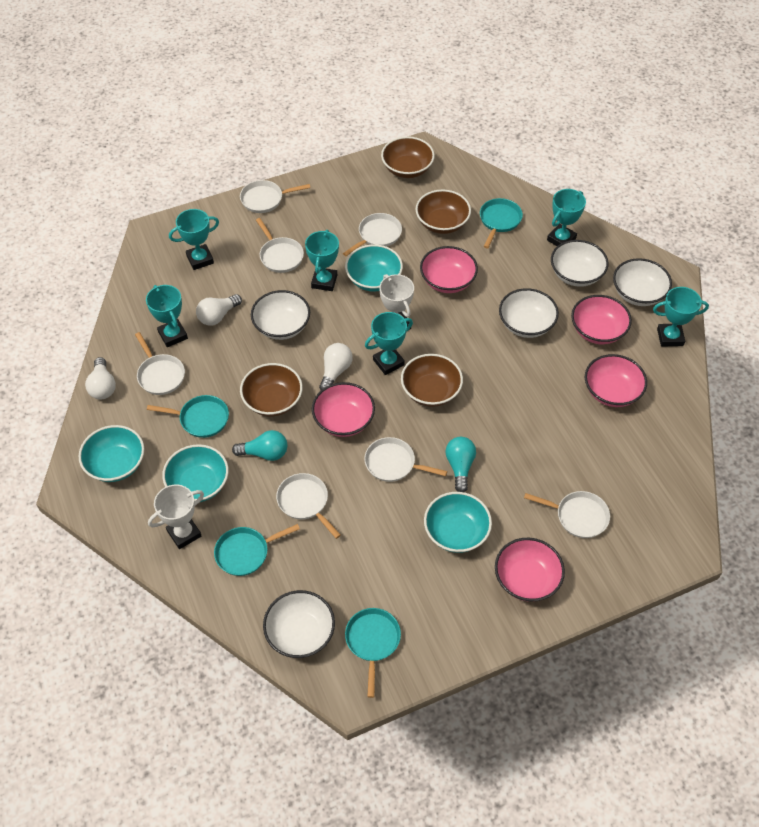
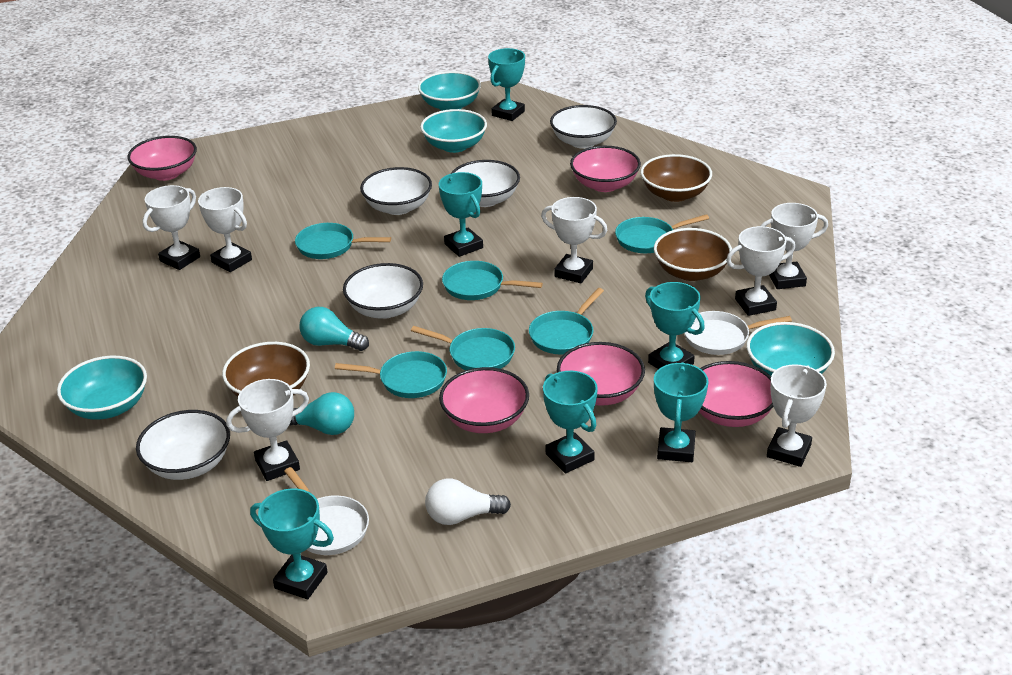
brown bowl: [240,363,303,416] [381,136,435,178] [401,354,463,407] [415,190,471,234] = 4 -> [222,342,310,397] [641,154,712,202] [654,228,732,281] = 3
turquoise pan: [147,395,229,438] [214,524,300,576] [345,608,401,698] [480,198,523,248] = 4 -> [295,223,391,259] [335,351,447,398] [411,326,515,370] [442,261,543,300] [529,288,604,354] [615,214,709,253] = 6
white light bulb: [85,357,116,400] [196,294,242,326] [319,343,353,390] = 3 -> [425,478,511,525] = 1
white pan: [135,332,185,395] [240,180,310,213] [256,218,304,273] [276,473,341,539] [343,213,402,256] [364,437,447,482] [524,491,610,538] = 7 -> [284,467,369,555] [684,311,792,355] = 2
white trophy: [148,485,204,549] [379,274,414,330] = 2 -> [142,185,200,270] [198,187,252,272] [226,379,309,481] [541,197,608,283] [726,226,795,316] [760,203,828,289] [767,364,827,467] = 7

